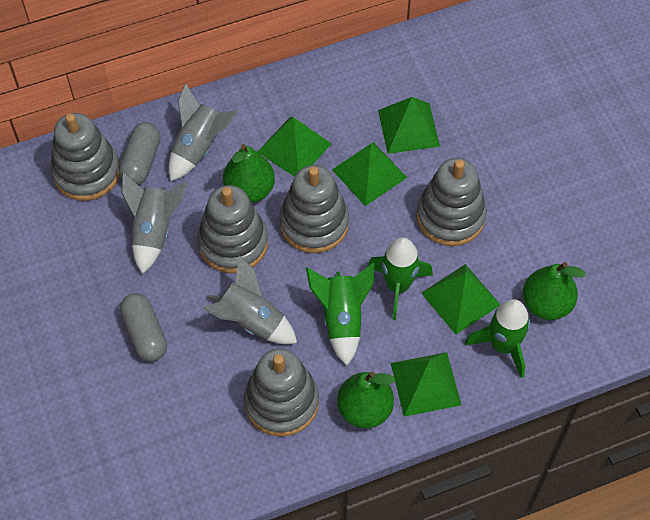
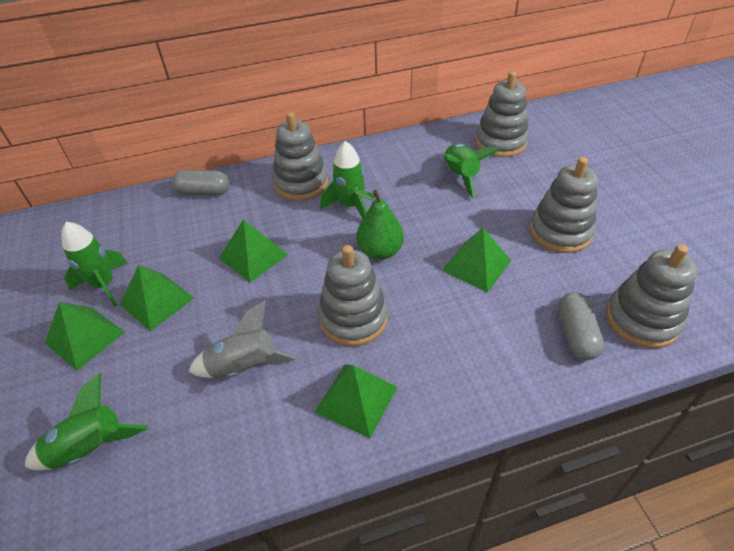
green pear: [223,144,275,203] [337,371,395,428] [523,262,586,320] = 3 -> [354,189,404,260] = 1
green rocket: [306,263,374,366] [368,237,433,320] [465,299,530,378] = 3 -> [25,373,148,471] [61,222,127,307] [320,141,367,218] [444,144,500,199] = 4
grey rocket: [121,173,187,274] [169,83,238,181] [203,255,297,344] = 3 -> [188,301,296,378] = 1

